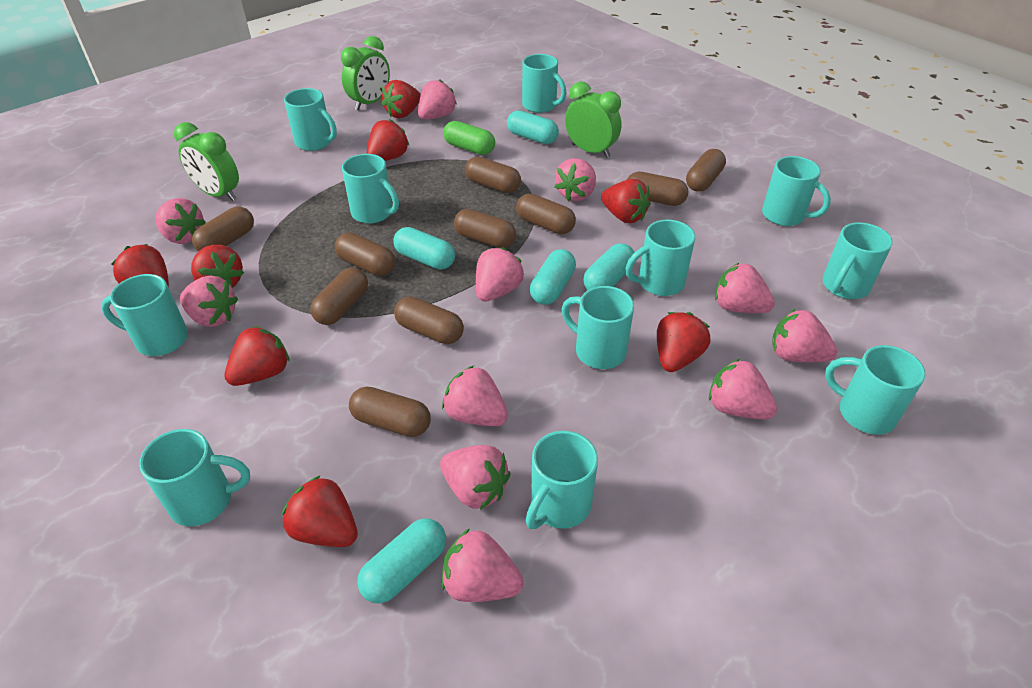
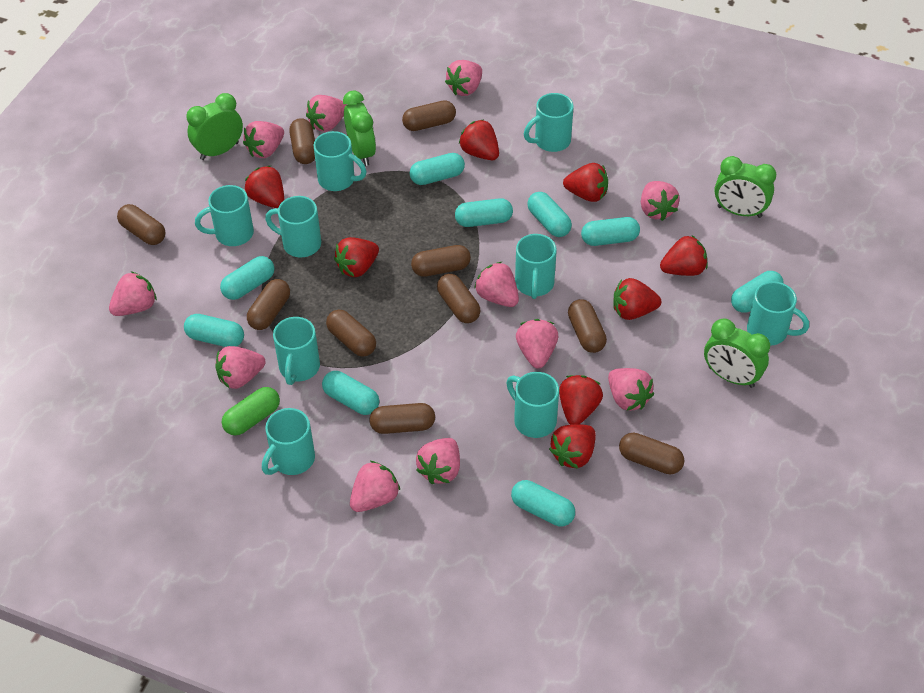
green clock: [174,122,239,201] [341,36,390,110] [565,82,622,158] = 3 -> [186,93,243,160] [343,91,376,166] [704,318,770,388] [714,156,776,218] = 4
turquoise capsule: [357,518,446,604] [393,227,455,270] [507,110,559,144] [530,249,576,305] [583,243,635,290] = 5 -> [184,314,244,347] [220,256,274,300] [322,371,379,415] [410,153,465,185] [455,198,513,227] [511,480,575,526] [527,192,572,237] [581,217,640,246] [731,271,784,313] = 9
turquoise mug: [101,274,188,356] [139,429,250,526] [284,88,337,151] [342,154,399,224] [522,54,567,113] [526,431,598,529] [562,286,634,369] [625,220,695,296] [762,156,831,226] [822,222,893,299] [825,345,926,435] = 11 -> [195,185,254,246] [262,408,315,475] [265,196,321,257] [273,317,320,385] [314,131,367,191] [506,372,559,438] [515,234,557,299] [524,93,573,152] [747,281,809,346] = 9

